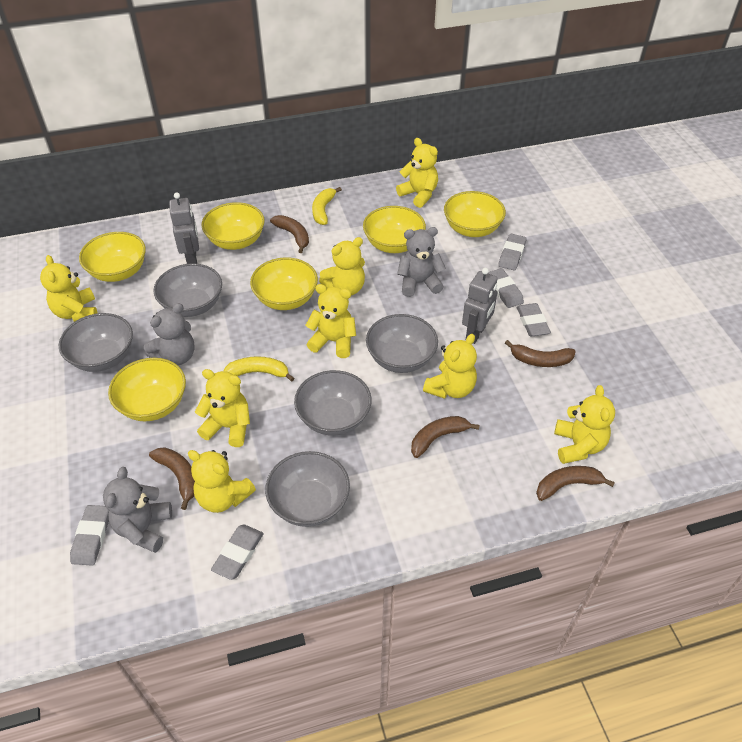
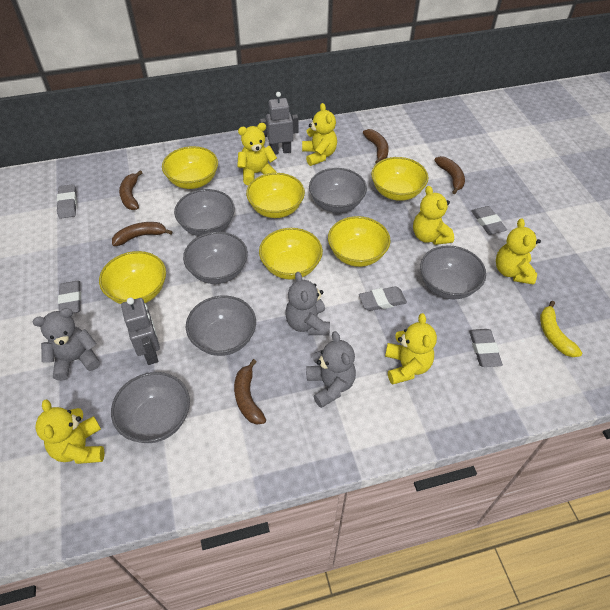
grey bowl: [59,313,133,372] [153,263,222,317] [265,451,350,527] [294,370,372,436] [366,314,438,373] = 5 -> [111,372,190,443] [174,189,235,236] [183,232,248,284] [186,295,256,356] [309,168,367,213] [420,245,486,299] = 6
yellow banana: [224,356,294,382] [312,187,342,225] = 2 -> [540,301,582,357] = 1
yellow teddy bear: [40,255,98,322] [188,450,256,513] [195,369,250,447] [305,284,356,358] [319,237,365,296] [396,138,438,208] [423,334,477,399] [554,385,615,464] = 8 -> [35,399,104,464] [237,123,277,185] [302,103,337,166] [385,313,437,385] [413,186,454,245] [496,218,541,285] = 6

